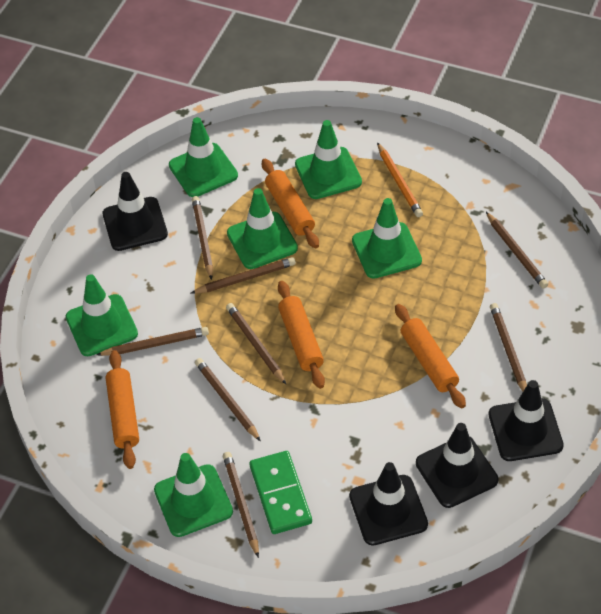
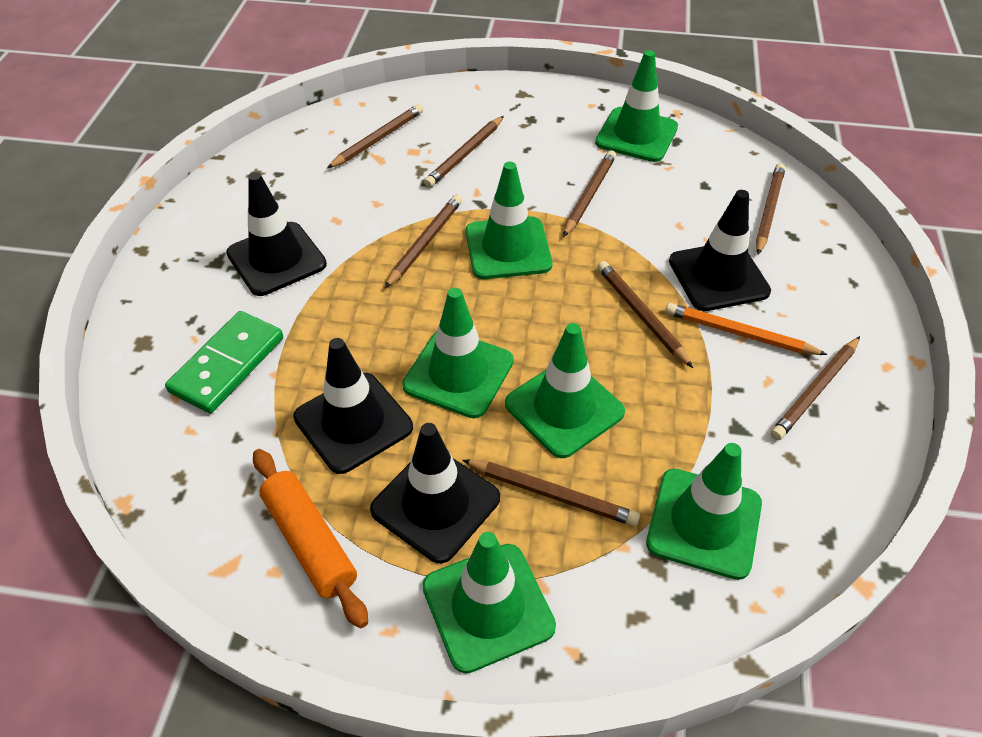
orange rolling pin: [106,350,139,469] [262,159,319,248] [278,281,325,389] [395,304,466,408] = 4 -> [253,449,368,628] = 1

